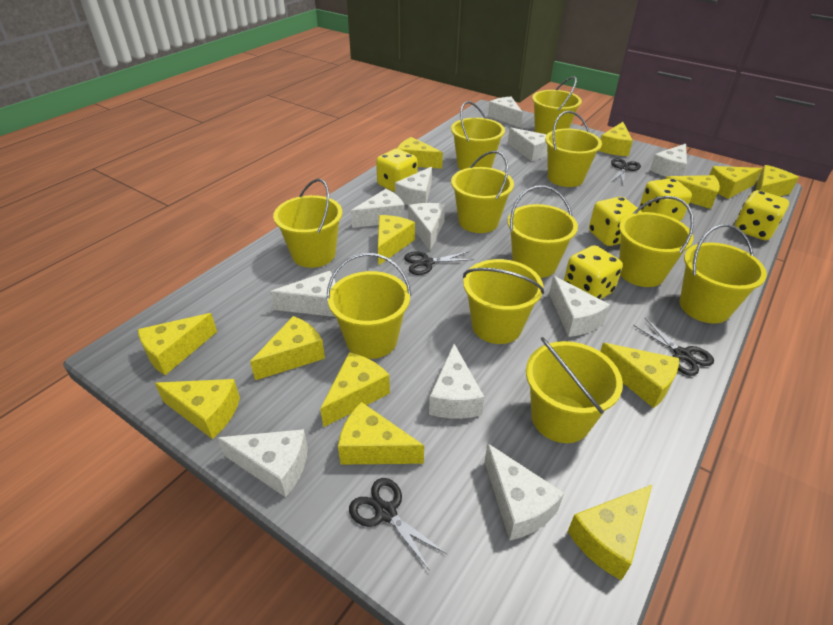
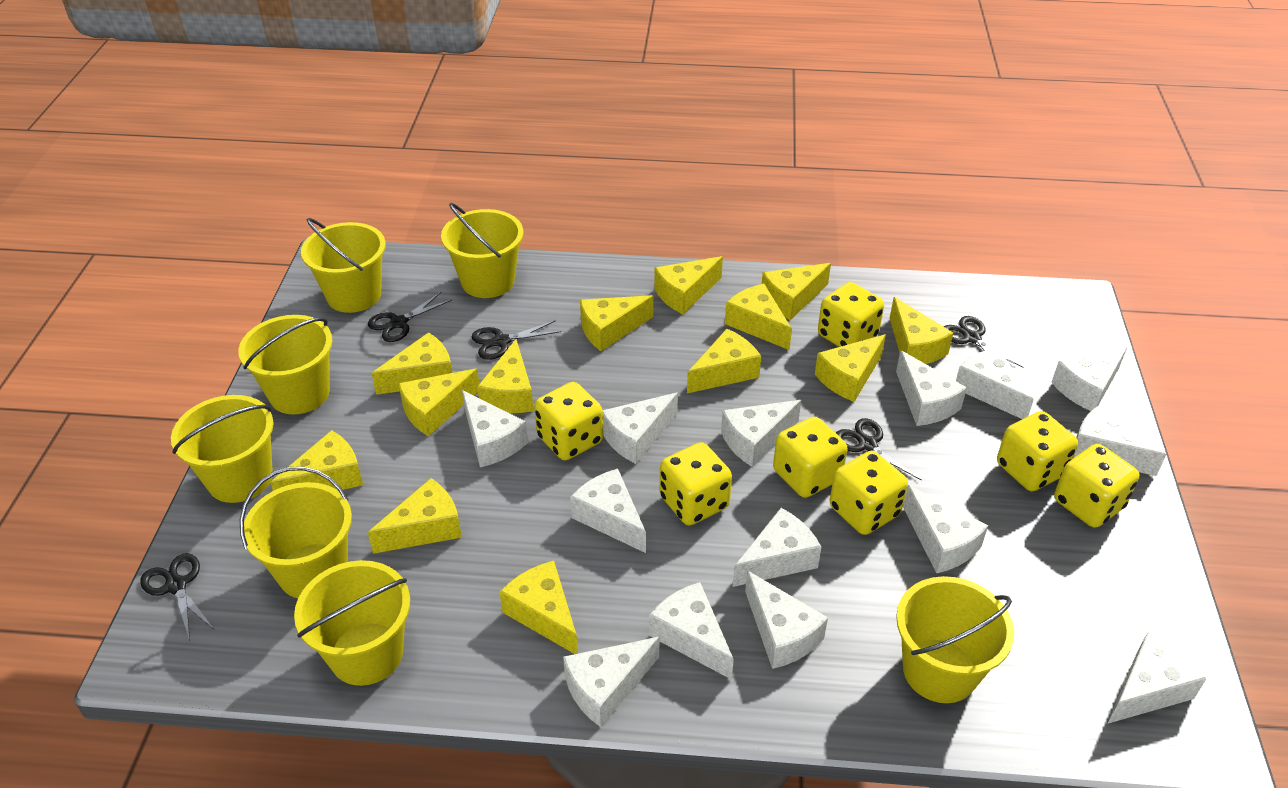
black scissors: [349,478,448,571] [404,251,474,275] [611,158,641,184] [633,318,714,376] = 4 -> [140,553,214,641] [368,292,452,342] [472,320,561,360] [836,418,922,481] [944,316,1024,368] = 5
white cheese: [218,429,308,497] [270,271,336,317] [351,189,404,228] [395,167,432,205] [408,203,445,251] [429,344,484,419] [484,443,564,541] [488,97,523,128] [508,127,547,161] [549,276,610,337] [650,144,687,177] = 11 -> [462,390,528,467] [563,637,660,727] [570,469,646,553] [603,392,678,464] [649,582,734,680] [721,400,801,467] [733,508,821,587] [745,571,828,669] [896,350,967,426] [903,485,988,573] [956,347,1034,419] [1051,347,1127,411] [1074,404,1166,476] [1107,632,1207,724] = 14
yellow bucket: [273,178,342,268] [326,253,411,359] [451,101,505,170] [451,151,514,233] [463,259,544,344] [508,185,578,278] [526,337,623,443] [532,76,582,134] [545,111,602,187] [619,196,694,287] [680,224,767,323] = 11 -> [171,395,273,503] [238,315,332,415] [240,466,352,598] [294,560,410,686] [301,218,386,313] [441,203,523,298] [896,576,1014,703] = 7
yellow dice: [376,149,418,192] [564,245,623,299] [589,197,641,246] [639,178,692,221] [735,190,789,240] = 5 -> [534,382,604,460] [660,442,732,525] [773,417,848,498] [818,282,884,347] [830,451,908,535] [997,411,1078,491] [1054,444,1139,528] = 7

